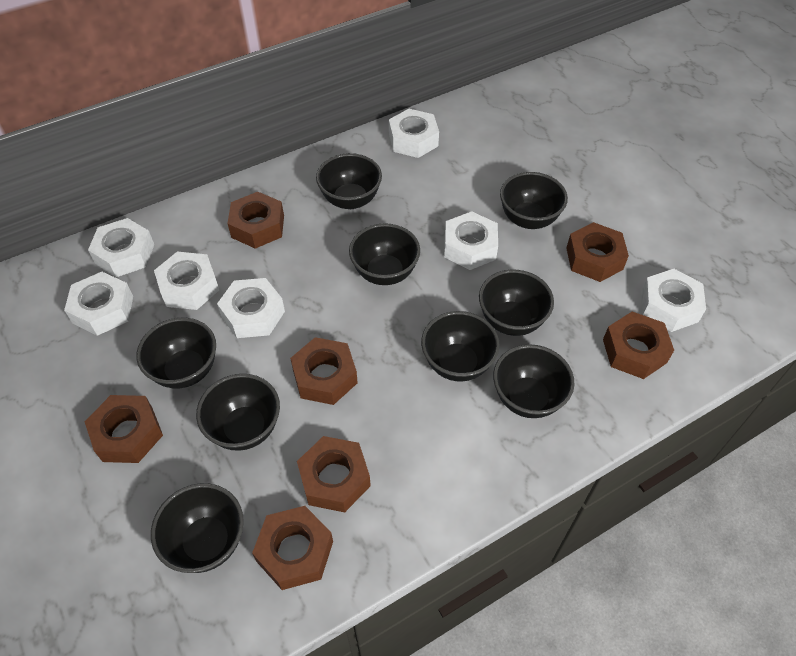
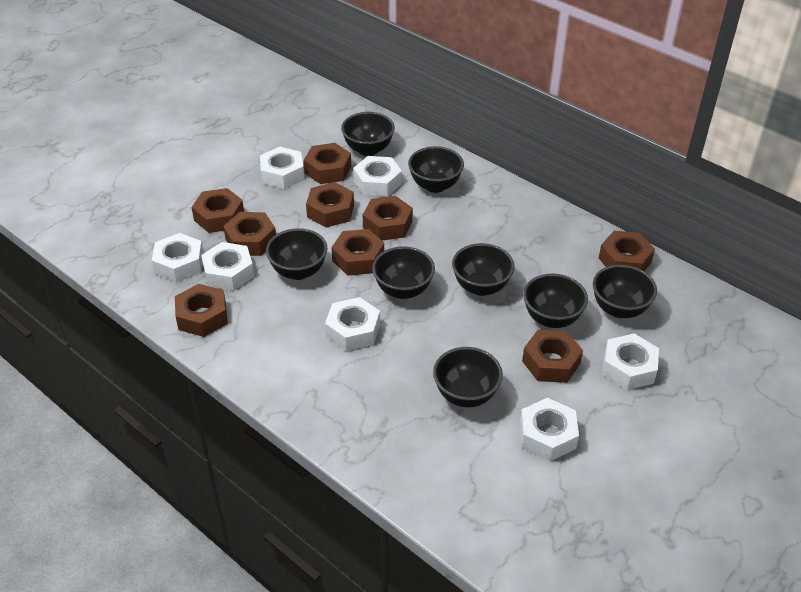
black bowl: [137,318,216,389] [151,483,244,573] [196,374,280,451] [316,153,382,209] [349,223,420,285] [421,311,500,381] [479,270,554,336] [493,344,575,418] [500,172,568,229] = 9 -> [266,228,327,280] [341,112,395,156] [372,246,435,299] [408,146,464,193] [433,347,503,407] [452,243,515,296] [523,274,588,328] [593,265,657,318] = 8
brown nut: [85,395,163,463] [227,192,284,249] [252,506,333,590] [290,337,358,405] [297,436,371,512] [566,222,629,282] [603,312,674,379] = 7 -> [175,284,228,337] [191,188,244,233] [223,212,276,256] [304,143,351,184] [306,182,354,227] [331,229,384,276] [363,196,413,241] [522,330,583,383] [599,231,655,271] = 9

